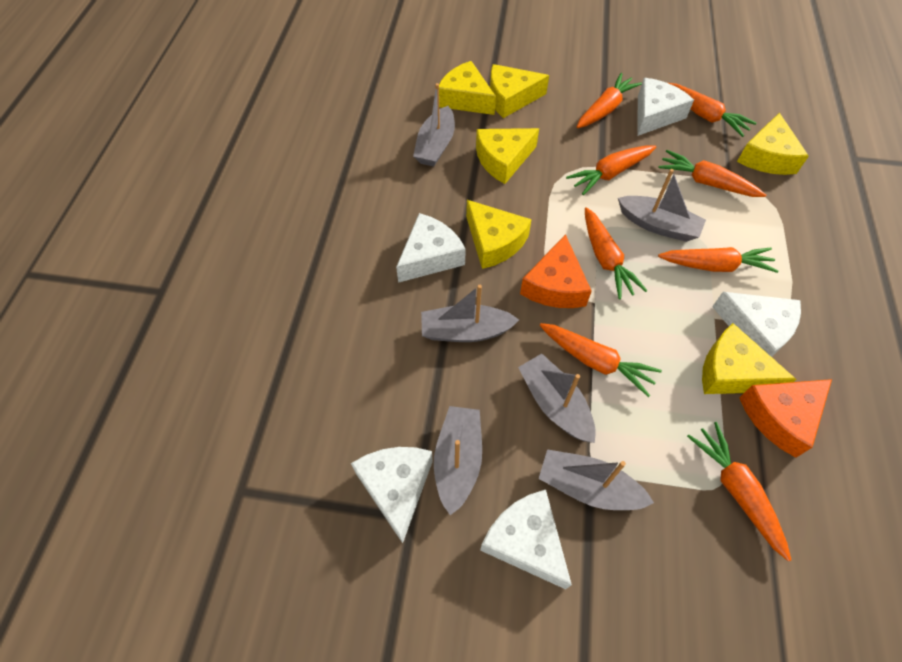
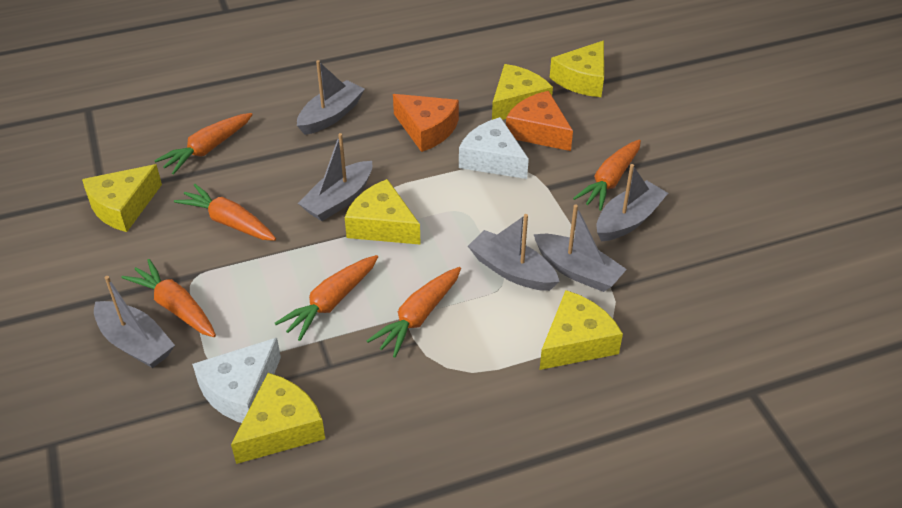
orange carrot: [540,323,662,397] [566,145,656,195] [576,73,642,128] [585,207,648,299] [658,150,766,197] [658,247,779,273] [669,83,756,137] [687,422,791,561] = 8 -> [121,259,216,337] [154,113,253,174] [174,184,276,241] [275,255,378,341] [367,267,461,358] [573,140,641,211] = 6
white cheese: [351,447,433,543] [396,213,466,283] [480,490,572,589] [637,78,694,136] [712,292,801,357] = 5 -> [192,338,281,423] [459,117,529,179] = 2

